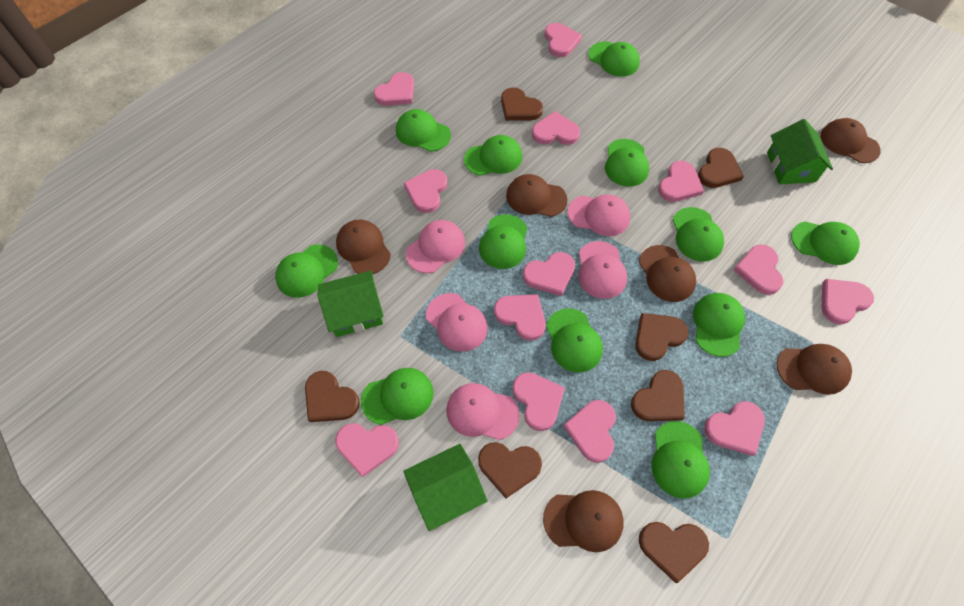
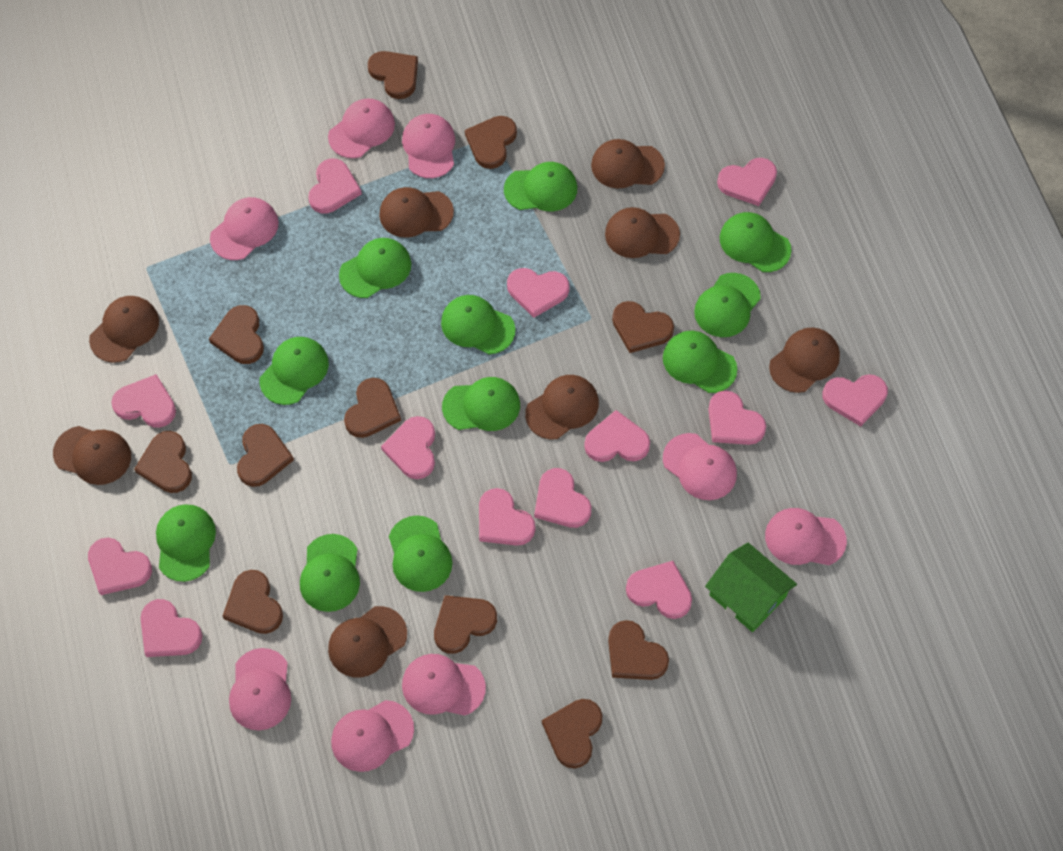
brown cap: [336,219,391,274] [506,174,567,217] [543,490,624,552] [639,245,696,302] [776,344,852,395] [821,118,881,163] = 6 -> [53,426,131,485] [89,296,159,363] [328,606,407,677] [379,187,454,238] [525,375,599,440] [591,139,665,189] [605,207,680,258] [769,327,840,393] = 8
brown heart: [305,371,360,422] [478,442,542,498] [501,87,543,121] [631,370,685,421] [635,313,689,361] [639,522,709,583] [698,148,744,188] = 7 -> [134,431,192,493] [209,305,264,364] [223,570,283,634] [237,424,294,487] [344,378,401,438] [368,51,418,99] [434,595,497,654] [465,116,517,169] [542,699,602,769] [608,620,669,680] [612,301,674,353] = 11
green cap: [275,244,338,298] [361,368,434,425] [396,109,451,152] [464,135,522,176] [479,214,527,269] [546,308,603,373] [588,41,640,77] [605,139,649,187] [651,421,710,499] [673,207,724,261] [693,293,745,357] [791,221,860,265] = 12 -> [156,504,216,582] [259,337,329,405] [300,534,360,612] [339,238,411,298] [389,515,452,592] [441,295,515,354] [442,377,520,431] [504,162,577,211] [663,331,737,393] [694,273,761,337] [720,212,791,272] = 11
green house: [317,271,384,337] [403,444,488,531] [767,119,833,184] = 3 -> [705,543,797,632] = 1
pink cap: [406,220,465,273] [426,293,488,352] [446,383,520,440] [568,194,630,236] [578,241,627,299] = 5 -> [210,197,279,260] [229,648,291,730] [328,98,395,158] [331,700,414,772] [402,114,455,178] [402,654,486,716] [663,433,737,500] [765,508,847,565] = 8

